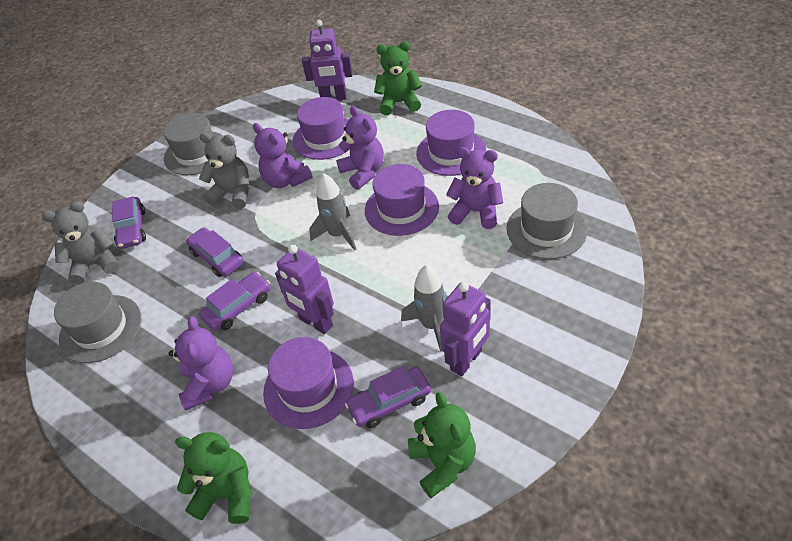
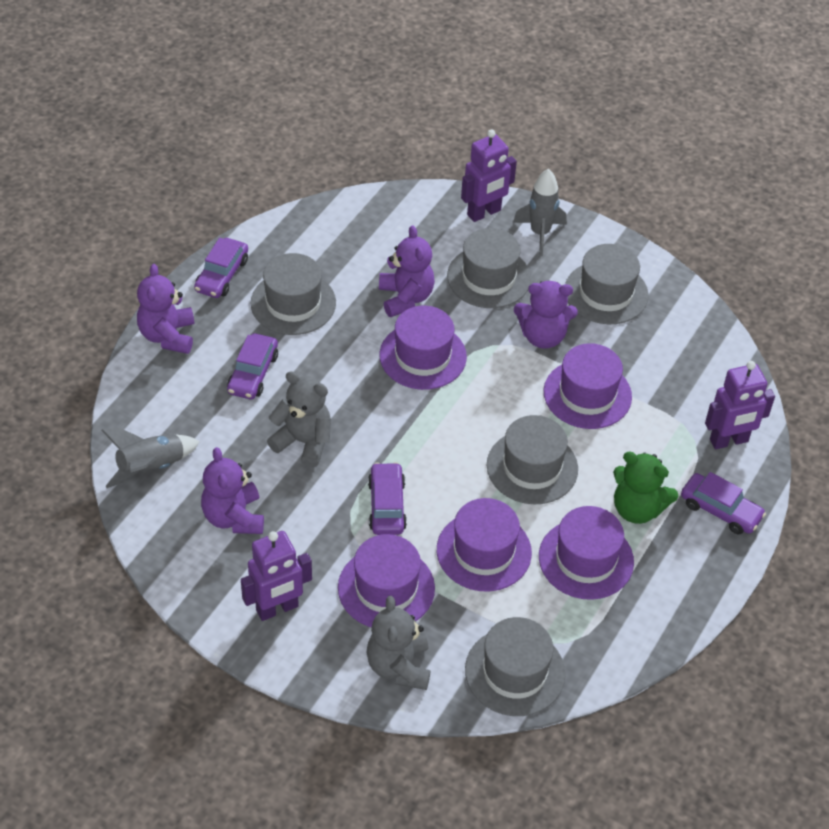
green teddy bear: [175,432,252,524] [374,42,422,115] [408,392,476,498] = 3 -> [613,452,678,524] = 1
grey hat: [54,282,141,363] [163,113,221,175] [507,183,587,259] = 3 -> [251,253,336,335] [447,228,531,308] [465,617,565,716] [487,415,578,504] [565,244,649,324] = 5
purple hat: [263,337,354,429] [293,97,350,160] [365,164,439,236] [416,110,486,176] = 4 -> [338,534,435,627] [379,306,467,390] [437,498,532,592] [539,506,634,600] [544,343,632,429] = 5

